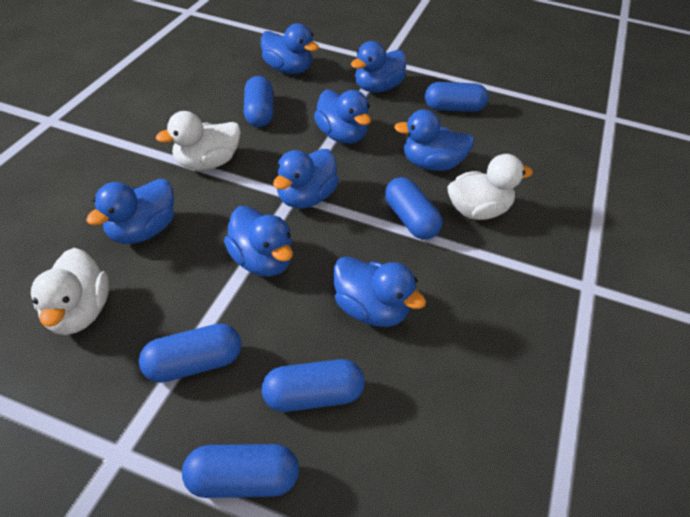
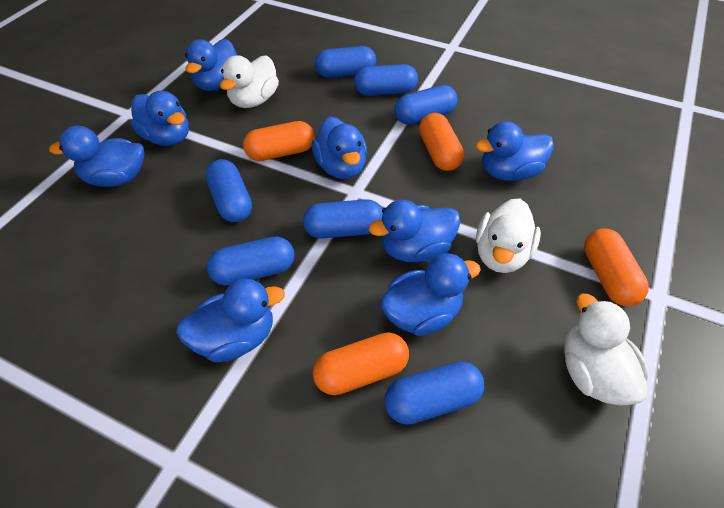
blue capsule: [139,323,241,383] [182,444,299,498] [244,76,273,127] [262,359,365,412] [385,177,442,240] [425,82,489,112] = 6 -> [205,159,252,222] [207,236,295,286] [303,199,383,238] [315,46,376,78] [354,64,418,96] [384,362,484,425] [394,85,457,125] = 7
orange capsule: none = 0 -> [243,121,315,161] [313,333,409,395] [419,113,464,171] [584,228,649,306] = 4

